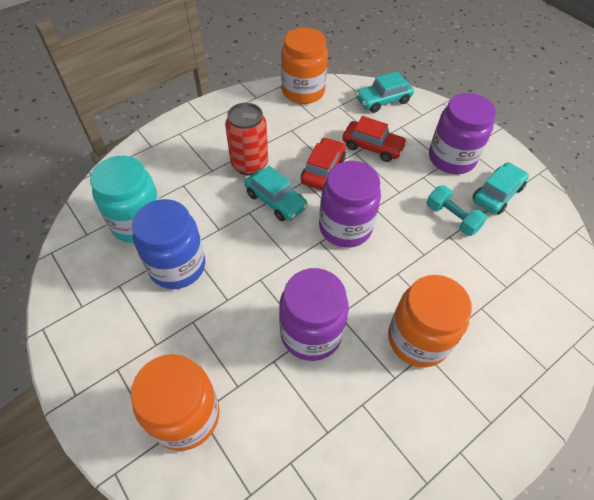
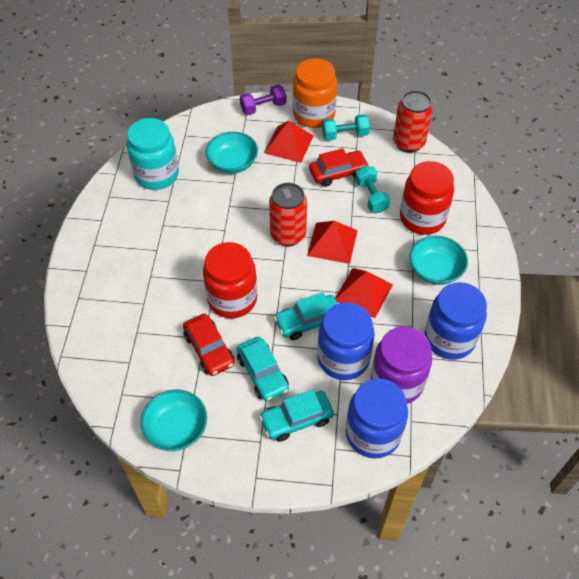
blue jar: [132,199,205,289] = 1 -> [317,302,375,380] [346,379,408,458] [425,282,487,360] = 3
orange jar: [131,354,220,451] [281,28,328,104] [388,275,472,368] = 3 -> [293,59,337,128] = 1
purple dumbbell: none = 0 -> [240,85,286,115] = 1
purple jar: [279,268,349,361] [319,161,381,248] [429,93,496,174] = 3 -> [371,326,432,404] = 1
red can: [225,103,268,176] = 1 -> [269,183,307,247] [393,90,433,153] = 2
red jar: none = 0 -> [203,242,257,318] [400,161,454,235] = 2
red pyramid: none = 0 -> [264,121,313,163] [307,221,358,264] [335,268,393,318] = 3
turquoise bowl: none = 0 -> [140,389,207,451] [205,132,258,174] [409,236,468,285] = 3
turquoise dumbbell: [426,185,487,236] = 1 -> [322,114,370,141] [355,165,390,213] = 2

